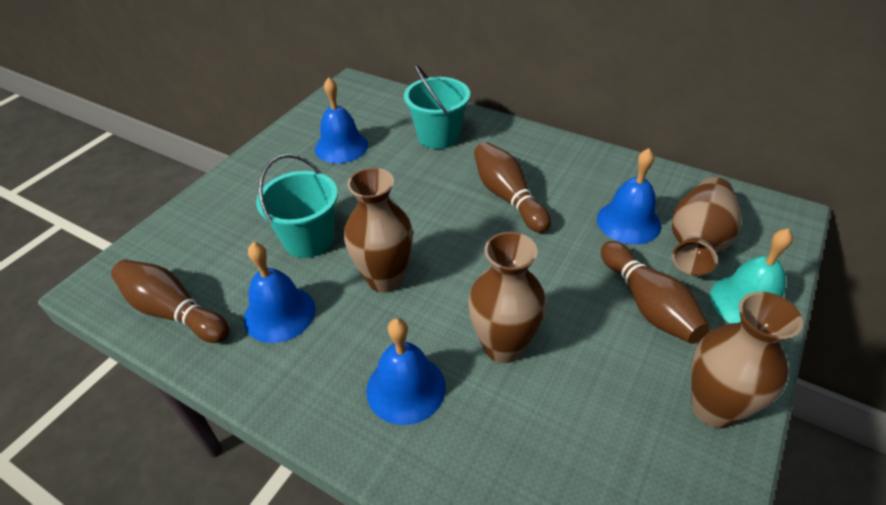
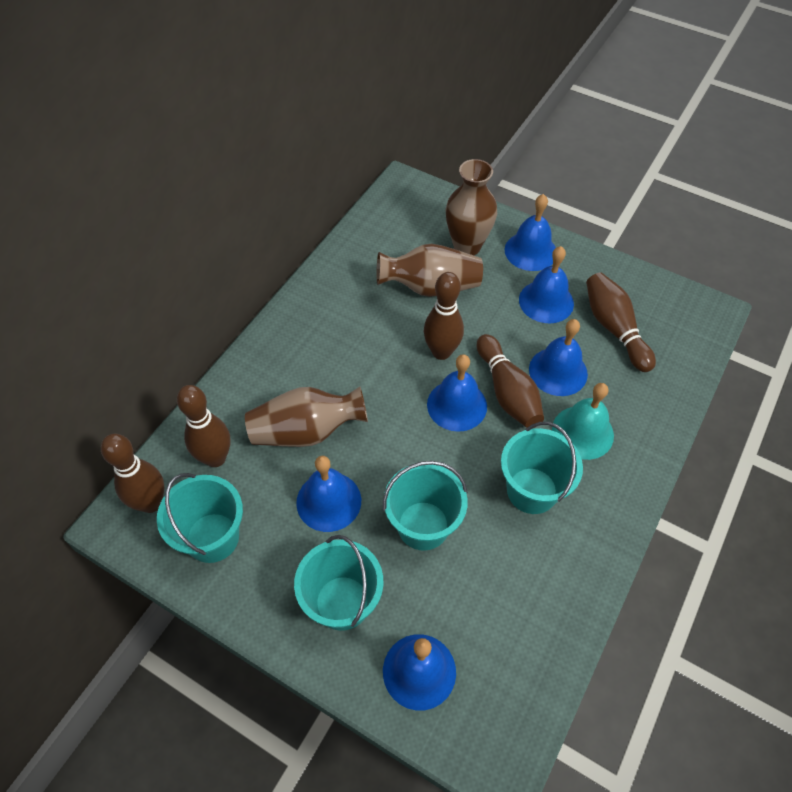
blue bell: [244,242,315,343] [315,77,368,163] [366,318,446,425] [597,148,662,244] = 4 -> [296,456,361,532] [383,634,456,711] [427,354,487,432] [505,194,556,271] [519,246,574,323] [529,319,588,396] = 6
brown bowling pin: [111,260,230,343] [474,142,551,233] [601,241,710,344] = 3 -> [101,434,164,513] [177,385,230,467] [424,272,464,360] [477,334,544,428] [586,273,656,372] = 5
brown vase: [344,168,413,293] [468,232,546,363] [672,177,741,276] [691,292,803,428] = 4 -> [245,386,368,447] [377,244,483,297] [446,159,497,255] = 3
turquoise bucket: [256,154,338,258] [404,65,470,149] = 2 -> [157,473,243,563] [294,535,383,631] [383,461,468,551] [501,422,583,514] = 4

